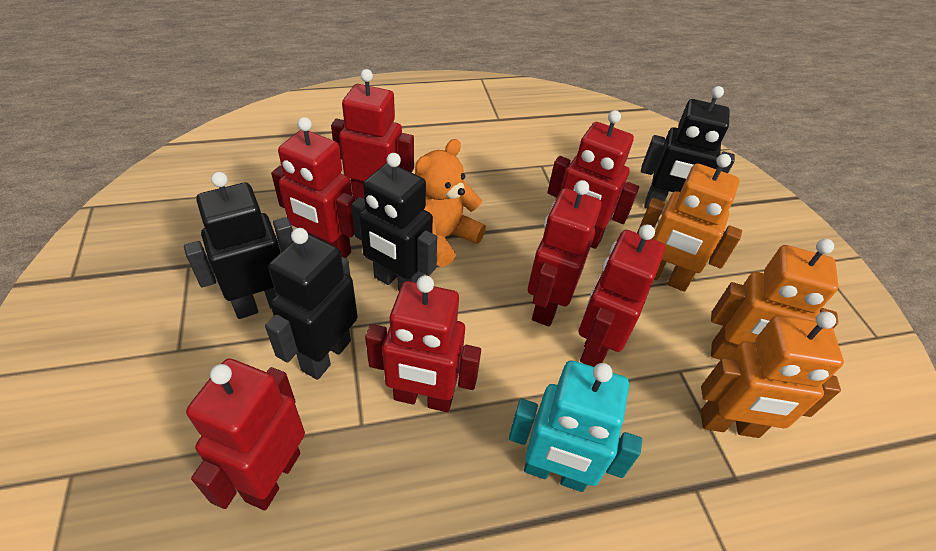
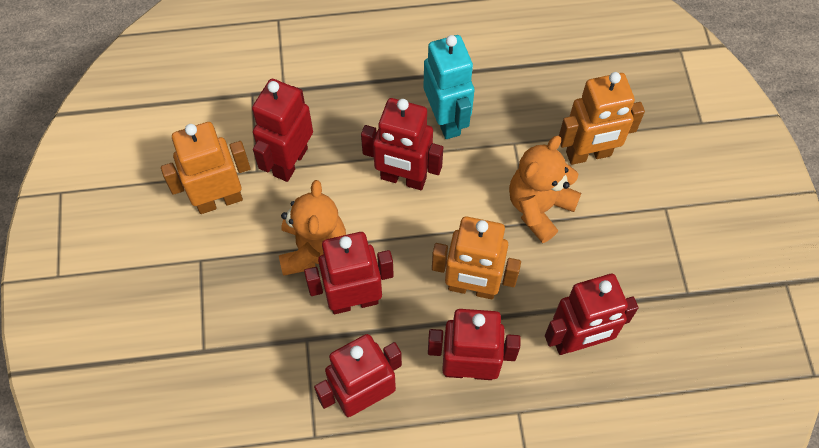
black robot: [184,172,293,319] [265,228,358,380] [351,153,437,291] [641,86,735,209] = 4 -> none = 0
orange teddy bear: [415,139,486,267] = 1 -> [279,180,346,276] [509,136,581,243] = 2
red robot: [186,359,305,510] [271,117,355,258] [331,69,414,200] [365,275,481,412] [528,180,602,327] [547,110,639,249] [579,225,665,367] = 7 -> [252,79,313,182] [304,232,394,314] [314,334,402,417] [361,98,443,190] [428,309,521,380] [545,274,638,355] = 6

